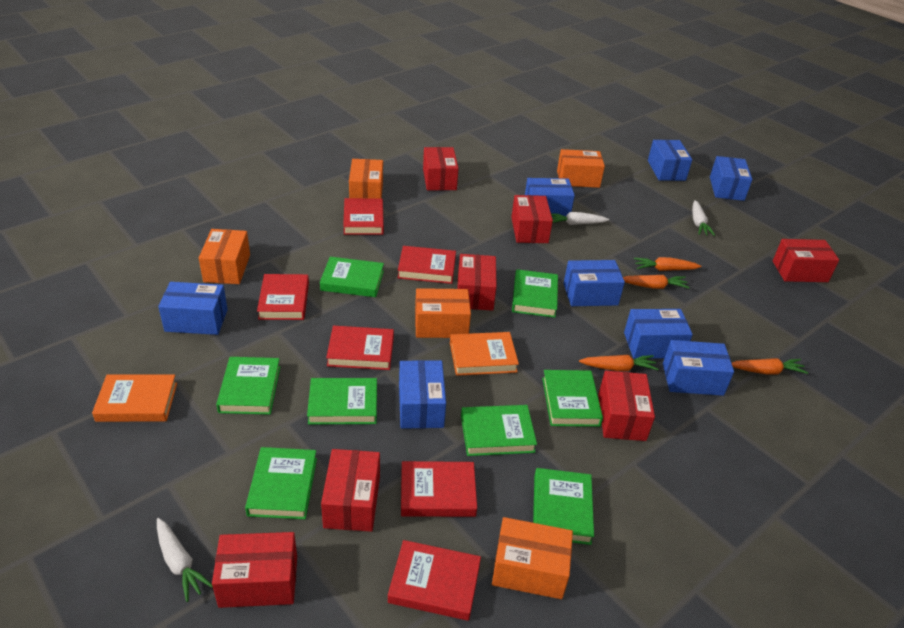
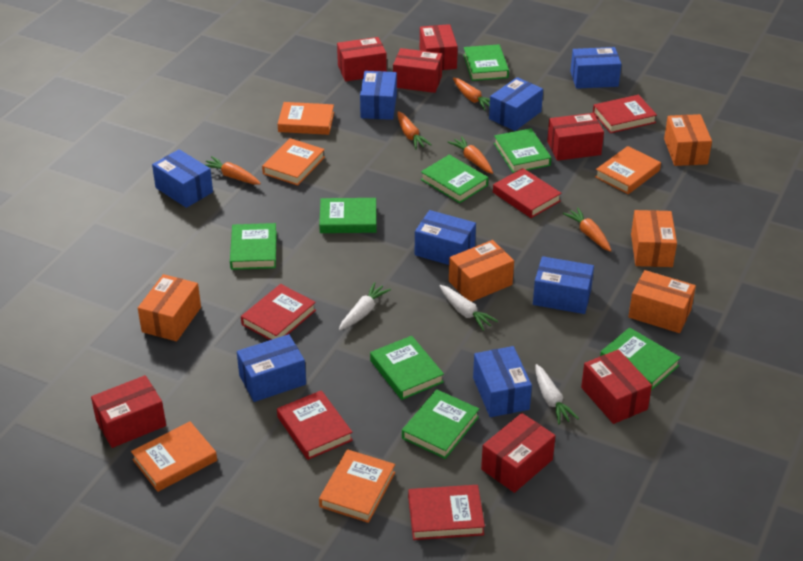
orange book: [92,374,177,422] [450,332,519,376] = 2 -> [131,421,217,492] [262,138,325,186] [278,102,334,135] [319,449,395,523] [595,146,661,194] = 5
orange carrot: [579,355,659,371] [623,275,690,289] [634,257,702,271] [732,358,808,374] = 4 -> [204,156,261,184] [398,111,431,149] [448,136,493,174] [453,78,490,110] [563,207,611,252] = 5
red book: [257,274,309,320] [326,326,394,370] [343,198,384,235] [388,540,481,621] [398,246,456,284] [401,461,477,517] = 6 -> [241,284,316,340] [277,390,353,460] [408,485,485,540] [493,168,562,218] [593,95,657,133] = 5

